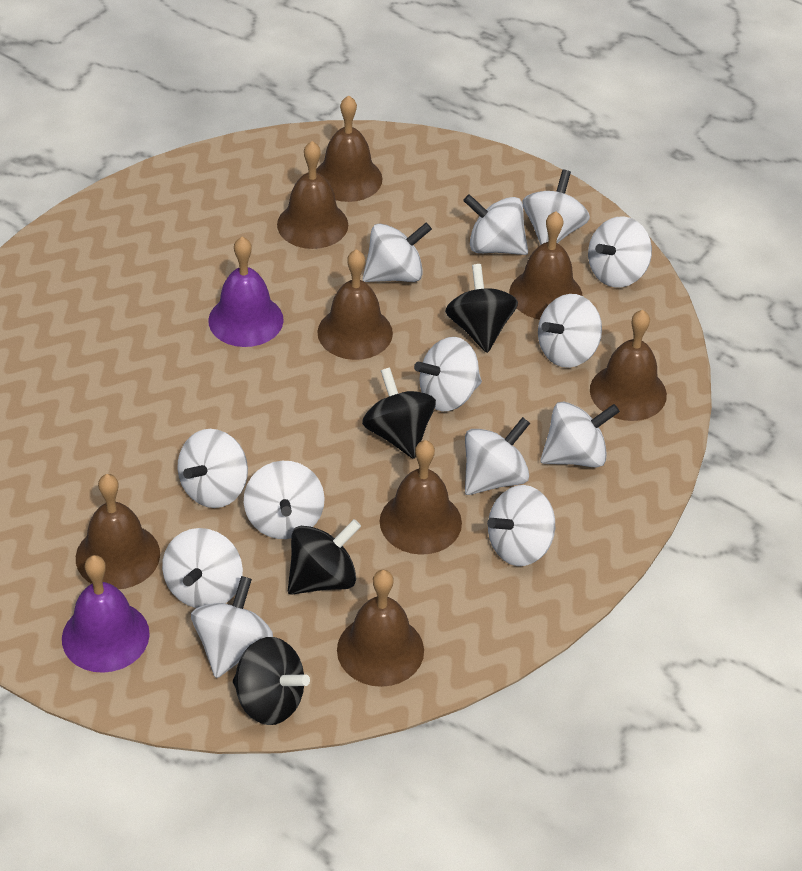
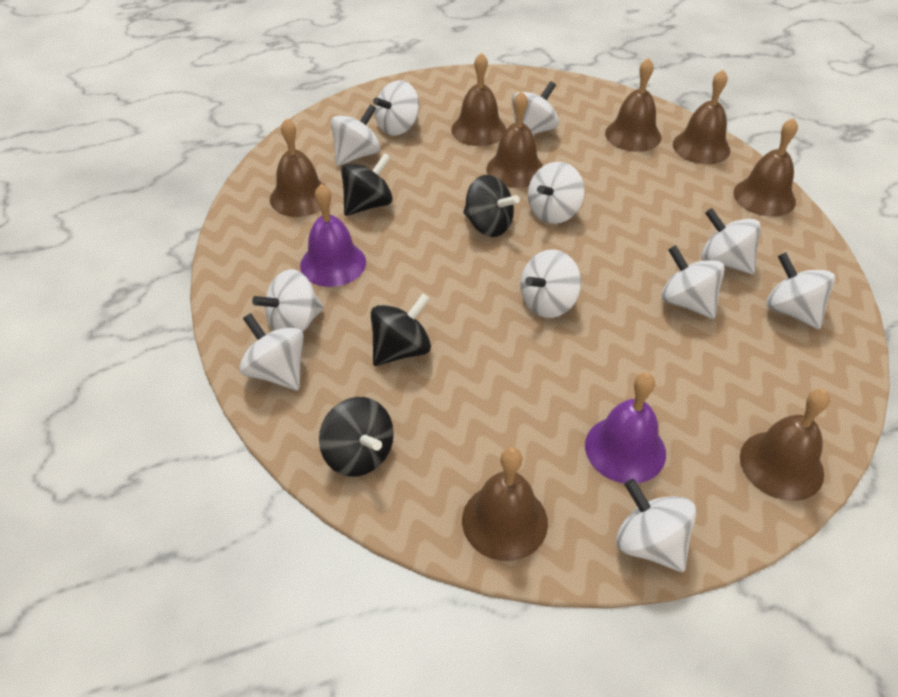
white spinning top: [162,528,243,608] [177,429,248,508] [191,576,273,678] [244,461,325,539] [363,222,432,282] [414,337,482,411] [463,194,528,255] [465,417,530,495] [487,485,555,566] [523,170,590,245] [538,294,602,368] [540,402,620,468] [588,217,652,287] = 13 -> [239,313,304,390] [252,269,324,332] [331,104,380,166] [373,80,419,136] [512,81,559,135] [520,249,581,318] [528,162,585,224] [616,479,696,572] [661,245,725,319] [701,208,761,274] [766,252,835,329] = 11

